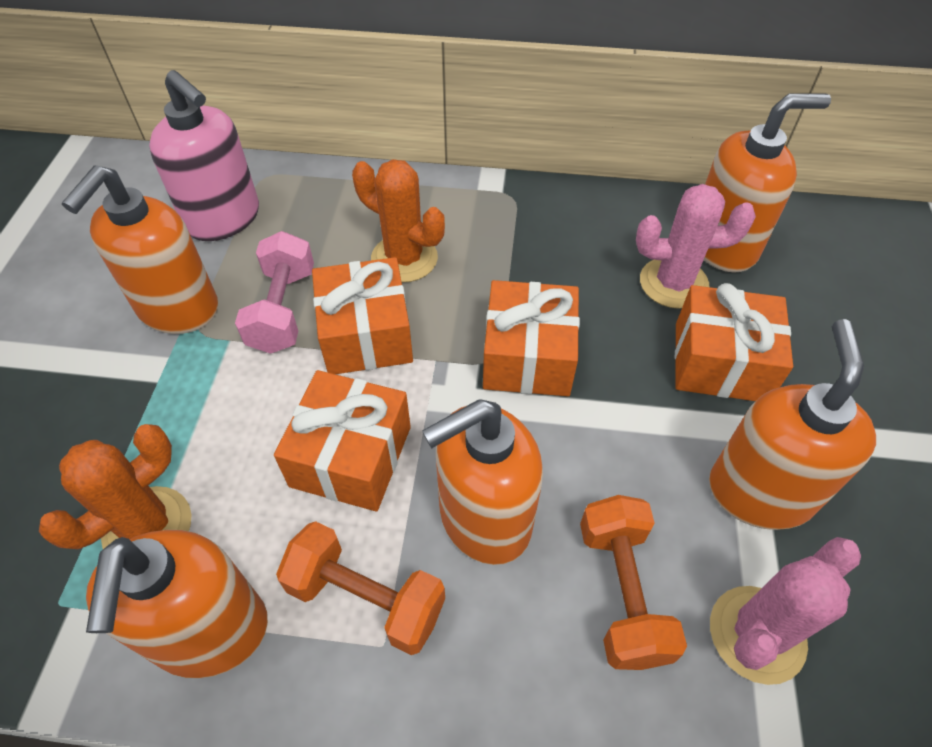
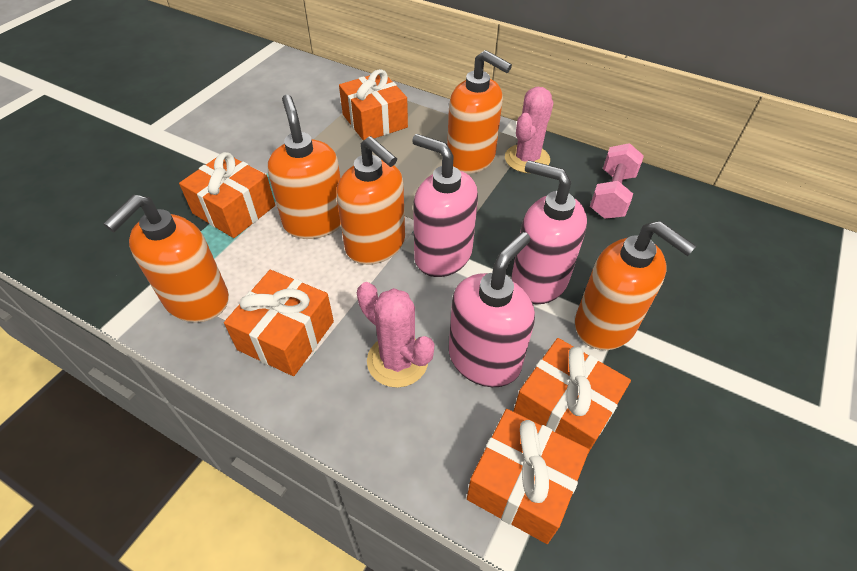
orange cactus: [39,424,191,549] [352,159,445,283] = 2 -> none = 0
orange dumbbell: [276,521,445,655] [580,495,687,670] = 2 -> none = 0
orange gift: [274,370,411,511] [312,257,413,374] [483,280,580,396] [675,283,793,401] = 4 -> [179,152,275,238] [224,270,334,376] [339,69,408,141] [467,409,589,544] [513,338,631,453] = 5
pink soap dispenser: [149,70,259,241] = 1 -> [412,134,478,277] [449,232,535,387] [511,161,587,304] = 3

